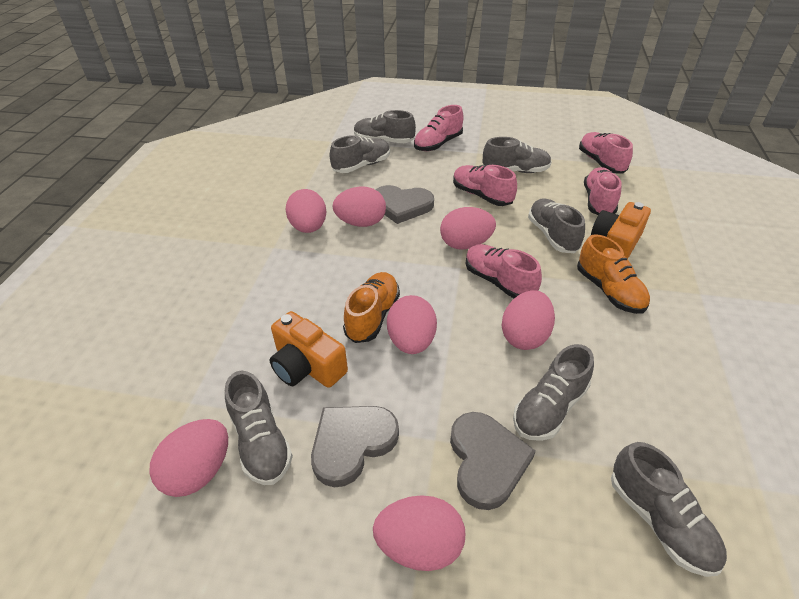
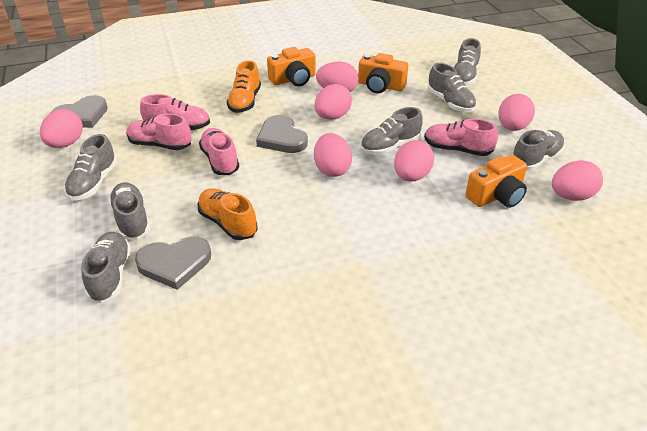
orange camera: [270,311,348,388] [591,202,651,259] = 2 -> [267,47,316,86] [358,53,408,93] [465,155,527,208] = 3
pink shoe: [414,105,464,151] [453,165,517,206] [465,244,542,298] [579,132,633,174] [584,167,622,215] = 5 -> [126,114,192,150] [140,94,210,130] [199,128,240,175] [424,119,498,156] = 4

